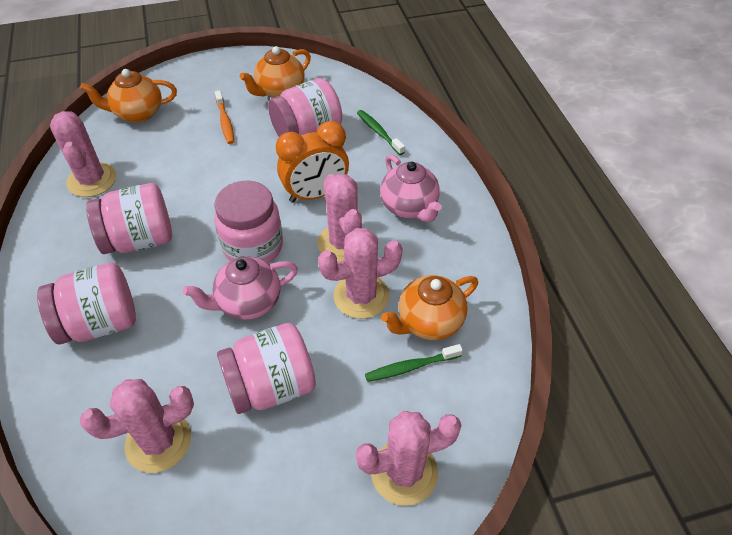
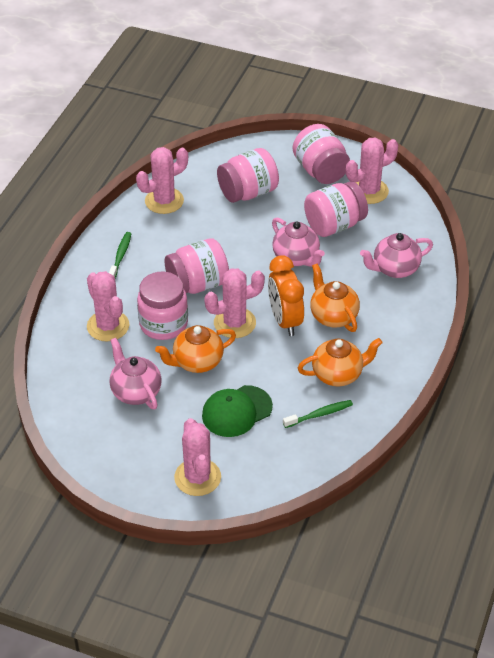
green cap: none = 0 -> [202,385,273,437] = 1
orange toothbrush: [215,90,234,144] = 1 -> none = 0
pink teapot: [183,257,298,320] [380,154,442,222] = 2 -> [110,338,162,409] [272,218,325,267] [360,233,433,278] = 3

